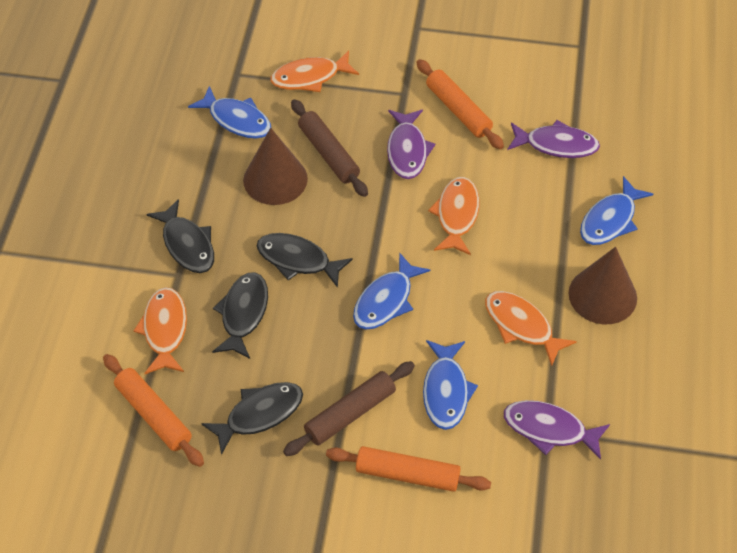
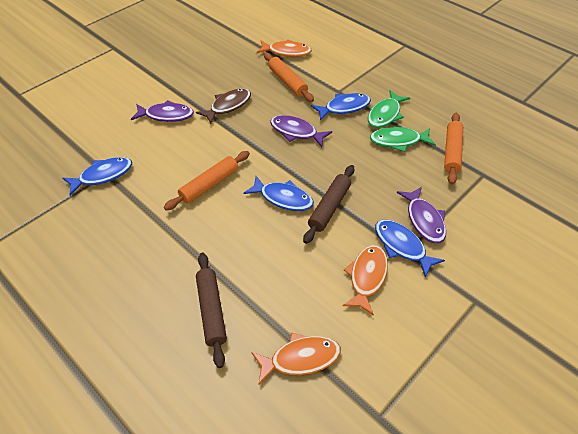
black fish: [146,199,214,273] [201,382,303,455] [212,272,268,359] [257,233,353,288] = 4 -> none = 0
brown cone: [243,128,308,205] [569,247,637,324] = 2 -> none = 0
brown fish: none = 0 -> [196,88,251,124] = 1
green fish: none = 0 -> [368,90,410,128] [370,127,436,152] = 2
orange fish: [133,287,187,374] [270,50,359,92] [428,177,480,255] [485,291,577,366] = 4 -> [252,333,341,384] [257,39,312,57] [343,245,388,316] = 3

